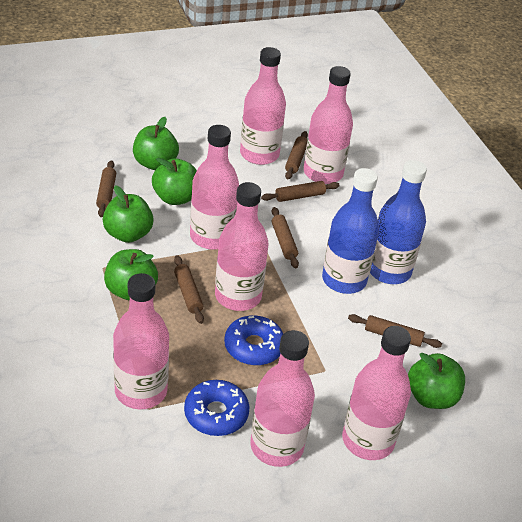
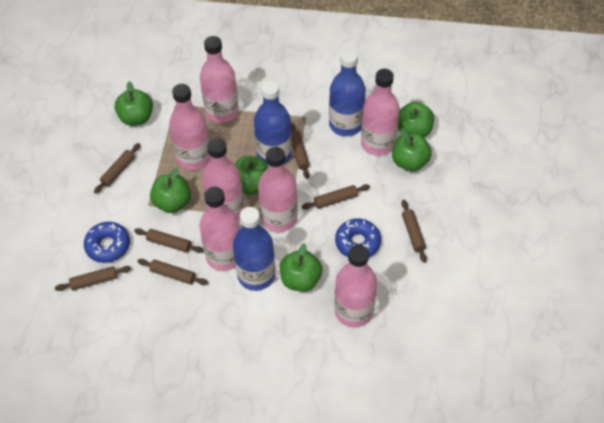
blue bottle: [322,168,379,294] [370,160,427,284] = 2 -> [233,207,275,291] [254,80,292,165] [329,49,366,136] = 3
brown rolling pin: [96,160,116,217] [174,255,204,324] [261,181,340,202] [272,207,299,269] [285,131,308,180] [348,314,442,348] = 6 -> [55,266,131,291] [94,143,140,194] [134,228,204,253] [137,259,208,285] [291,123,310,179] [302,184,370,209] [401,200,427,263] = 7
green apple: [103,185,154,243] [104,249,158,301] [133,117,179,170] [152,158,197,205] [408,353,465,409] = 5 -> [115,81,153,126] [150,168,191,213] [235,156,268,195] [280,243,323,292] [392,128,432,171] [398,102,434,137] = 6

